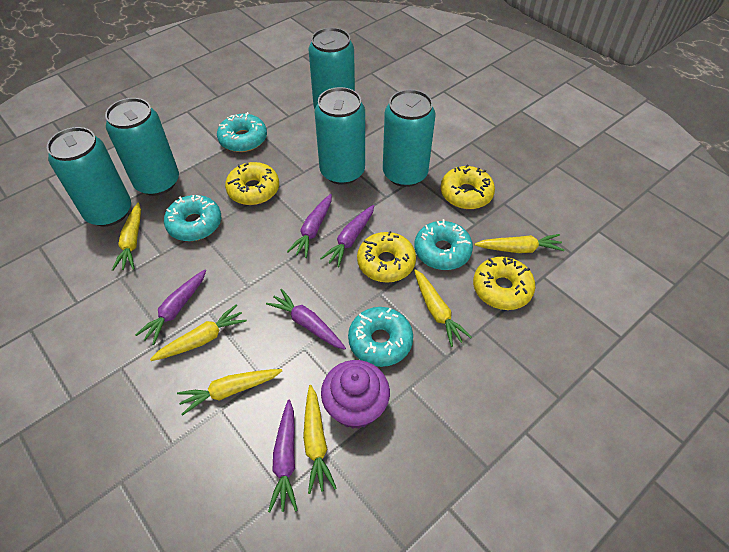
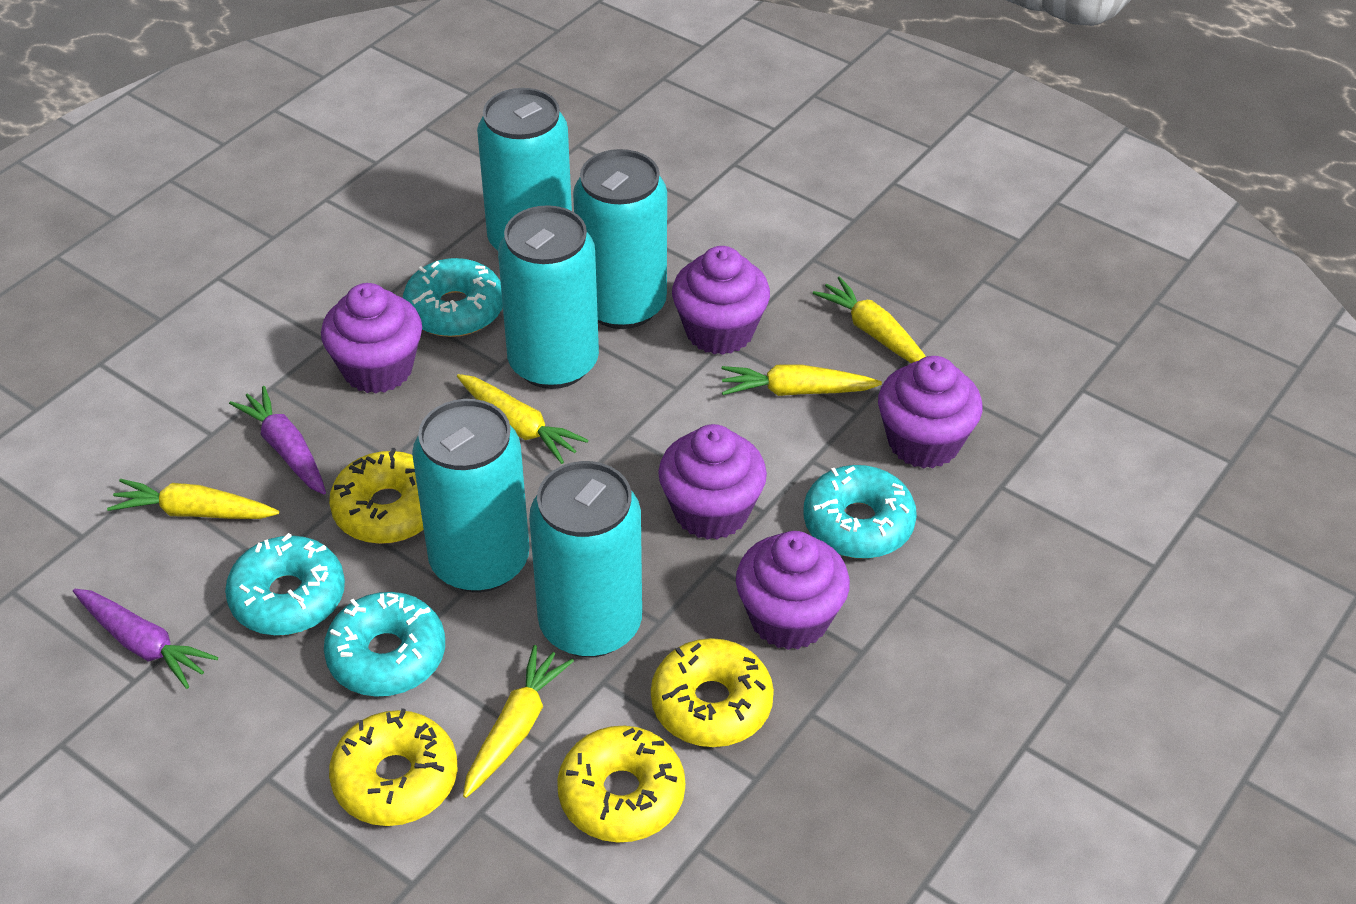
purple carrot: [135,270,206,345] [266,289,346,350] [268,400,298,512] [287,194,332,258] [320,205,374,267] = 5 -> [73,589,218,689] [229,386,326,495] = 2
purple cupcake: [321,360,390,429] = 1 -> [321,283,422,394] [658,424,767,540] [672,246,770,355] [736,531,850,650] [878,356,982,469] = 5
yellow carrot: [112,203,141,271] [150,304,247,361] [177,369,282,416] [303,385,337,494] [414,269,472,347] [475,234,564,253] = 6 -> [107,479,279,519] [457,374,589,464] [463,645,574,798] [721,365,882,396] [813,277,926,363] = 5

